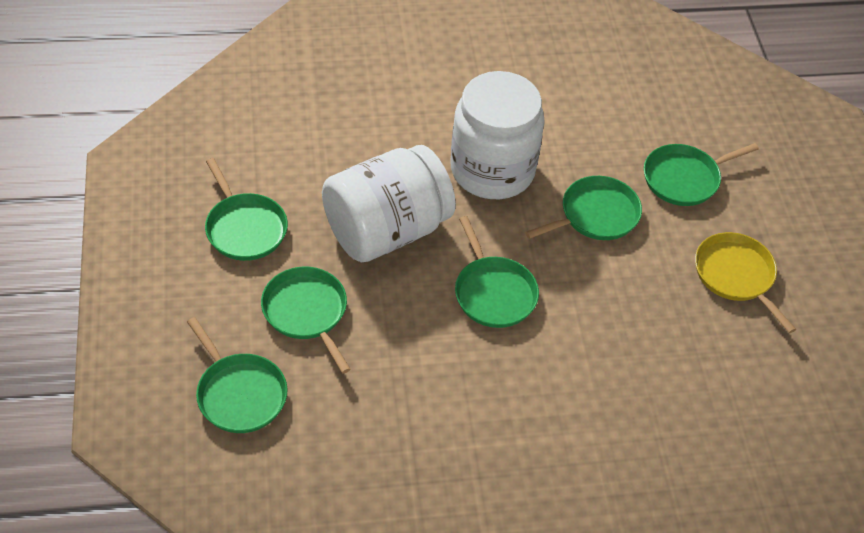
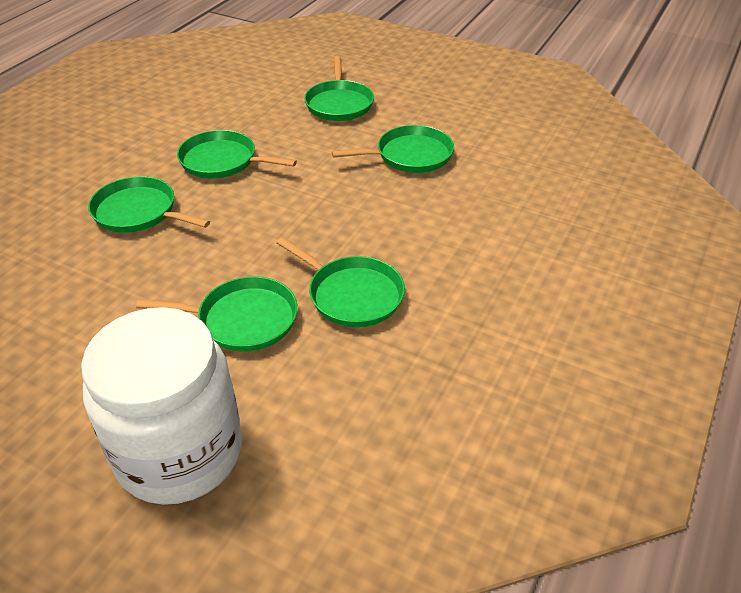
white jar: [322,145,456,262] [450,71,545,199] = 2 -> [81,307,242,505] = 1
yellow pan: [695,232,796,333] = 1 -> none = 0

